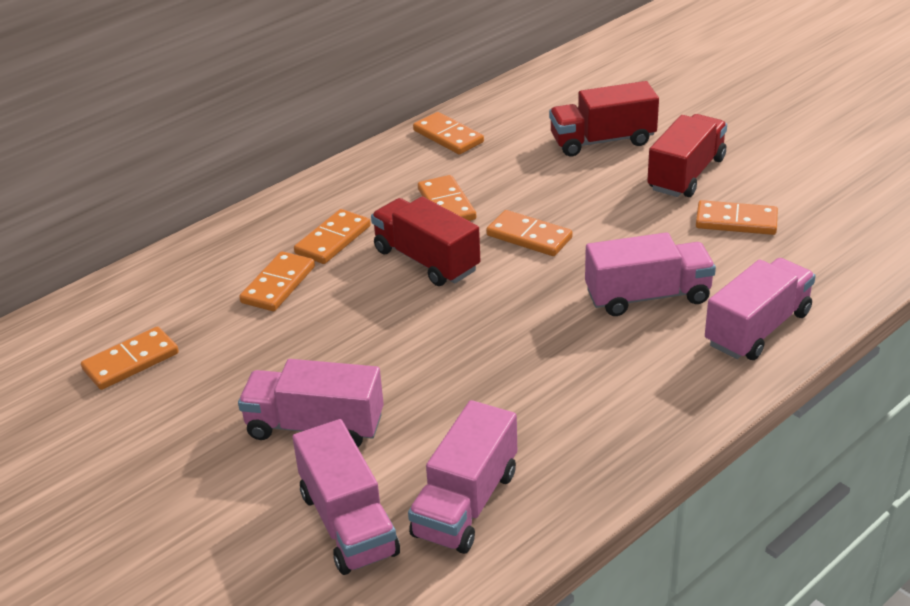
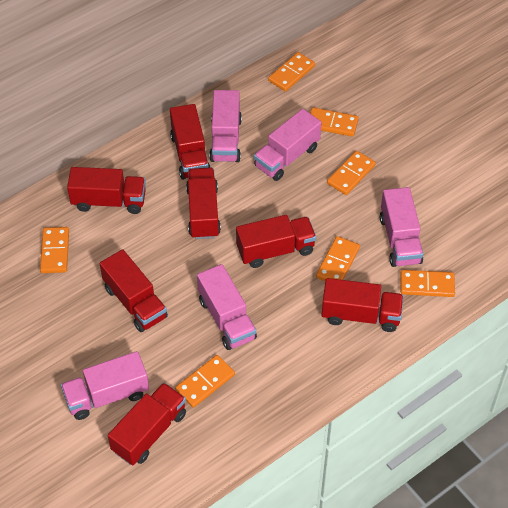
red truck: [371,197,481,286] [549,81,659,157] [647,114,727,197] = 3 -> [67,167,146,214] [100,249,168,332] [108,383,186,465] [170,104,211,180] [186,168,221,239] [236,215,316,268] [322,278,404,332] = 7

